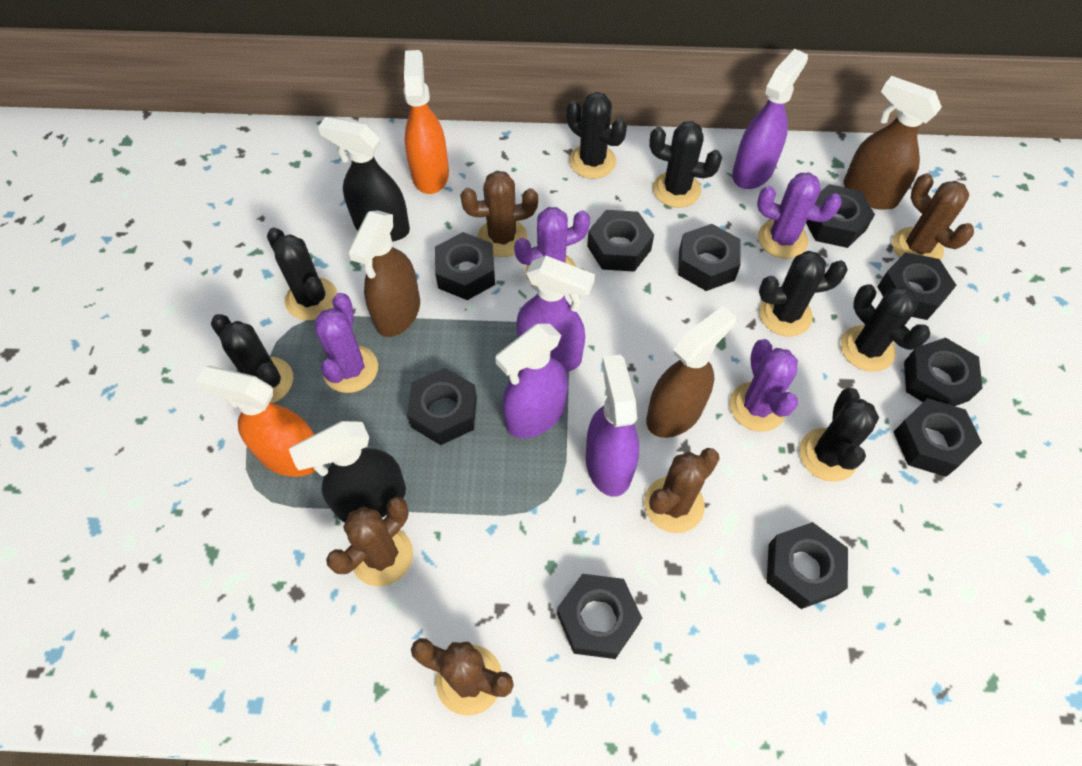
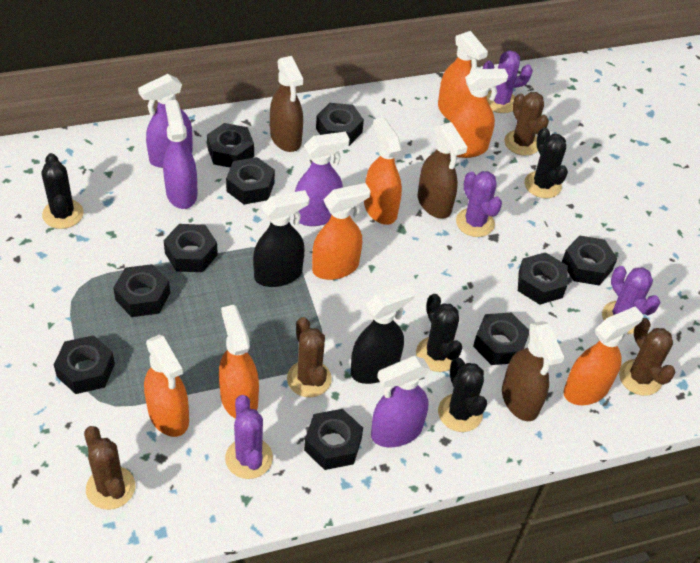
black cactus: [211,314,293,403] [267,228,337,320] [566,92,627,179] [649,121,722,208] [759,251,848,336] [799,388,879,482] [841,284,930,372] = 7 -> [41,153,84,229] [416,294,462,372] [438,358,487,432] [524,127,568,198] = 4
brown cactus: [326,497,413,586] [411,638,514,716] [460,171,538,257] [644,448,720,533] [892,173,974,261] = 5 -> [84,426,135,510] [287,317,332,397] [504,92,549,156] [619,318,676,396] = 4
orange spray bottle: [195,366,316,477] [403,50,449,194] = 2 -> [144,335,189,437] [219,305,259,419] [312,183,371,280] [364,117,402,225] [438,31,488,121] [450,69,508,158] [563,306,643,405] = 7

